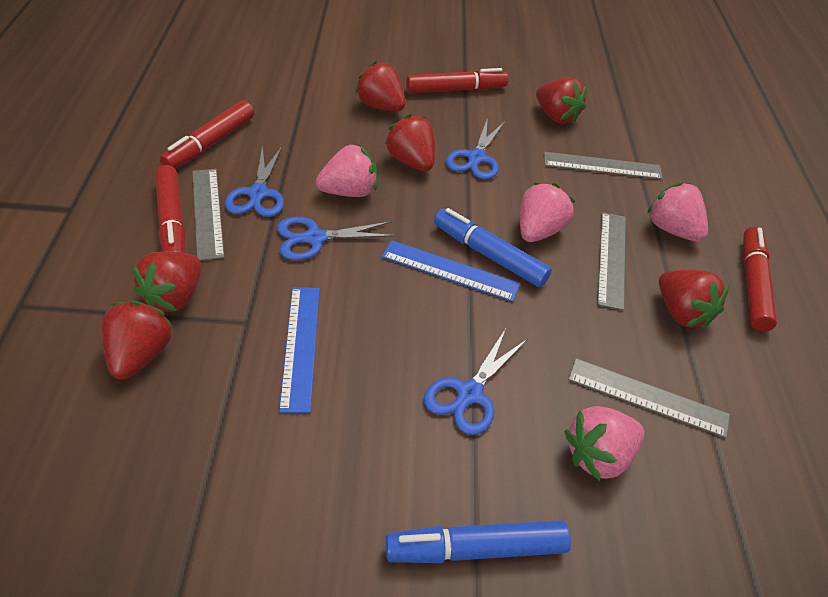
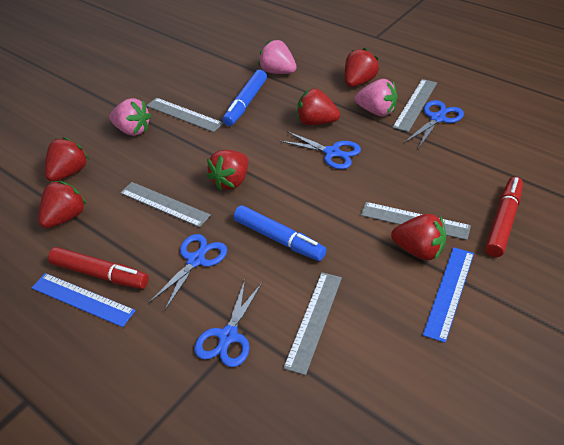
grey ruler: [192,169,224,261] [544,152,663,180] [568,358,730,438] [597,212,626,310] = 4 -> [120,182,211,228] [146,98,224,132] [283,272,342,375] [361,202,471,240] [392,79,437,132] = 5
pink strawberry: [316,144,377,197] [520,182,575,242] [564,406,644,481] [647,182,708,242] = 4 -> [109,98,151,136] [258,40,297,74] [355,79,398,116] = 3
red marker: [155,165,185,253] [160,100,254,169] [406,68,508,94] [743,227,777,332] = 4 -> [48,247,149,289] [485,177,523,257] = 2

